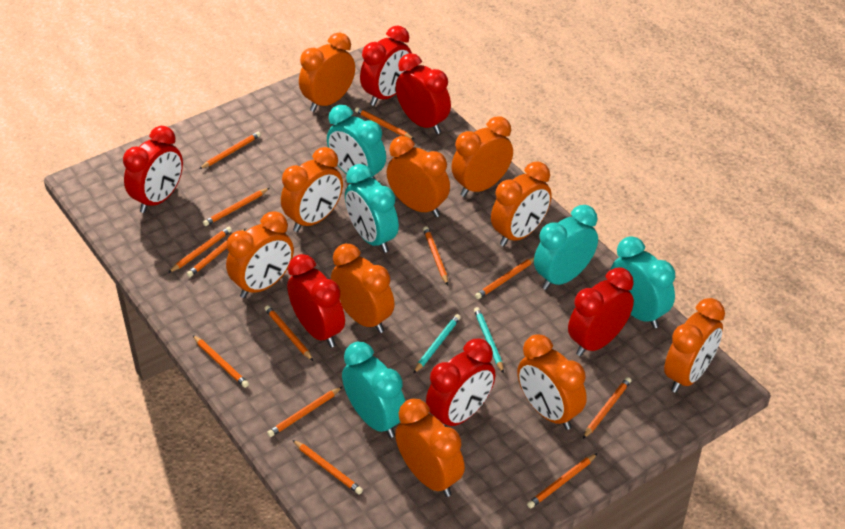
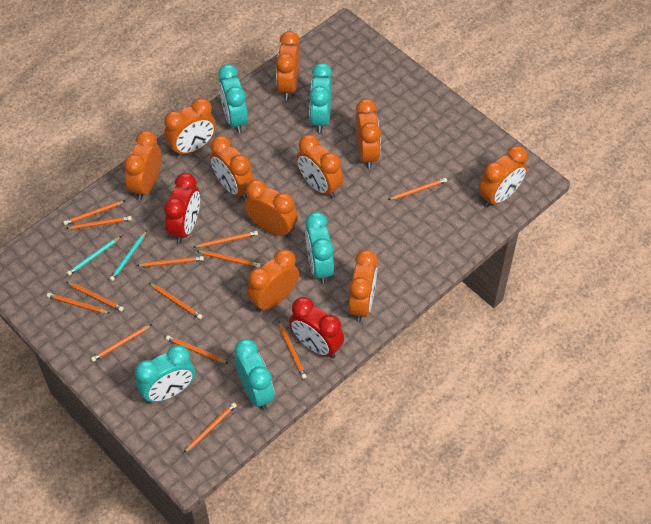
red clock: [123,126,183,213] [287,254,345,347] [360,25,412,106] [396,53,451,134] [426,339,495,427] [568,268,634,356] = 6 -> [164,173,200,244] [289,297,344,358] = 2

